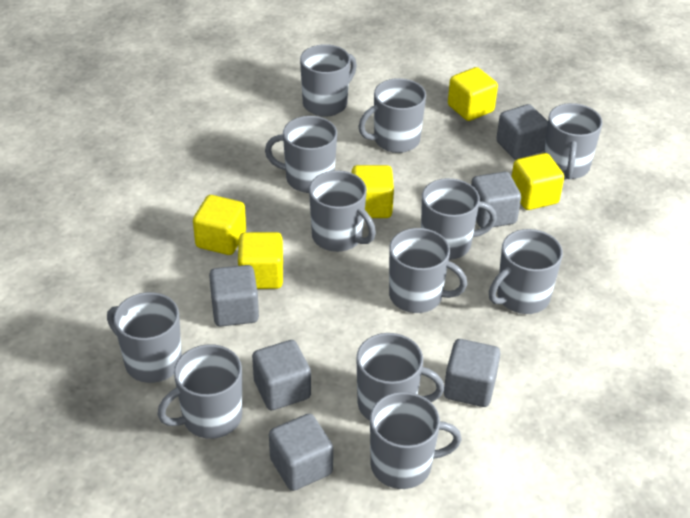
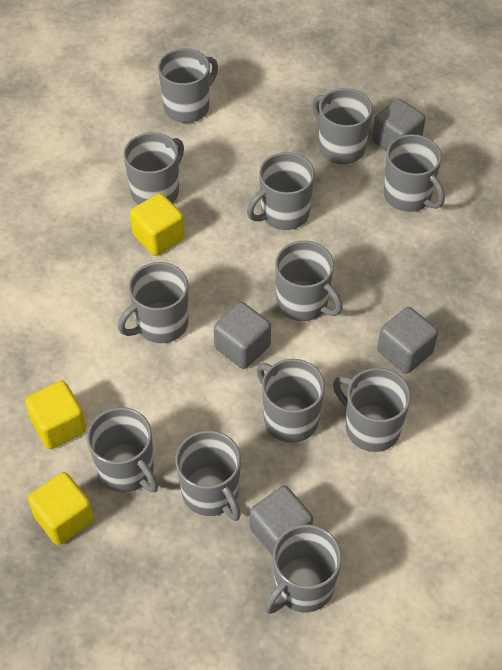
grey cube: [209,265,259,326] [252,340,311,410] [269,414,333,491] [444,339,500,407] [471,172,521,228] [496,104,548,160] = 6 -> [214,302,271,369] [250,486,313,556] [372,99,425,151] [377,307,438,374] = 4
yellow cube: [193,195,246,255] [238,232,283,289] [352,165,394,218] [448,67,498,121] [511,153,564,210] = 5 -> [25,381,86,449] [28,472,94,545] [130,193,185,256] = 3

